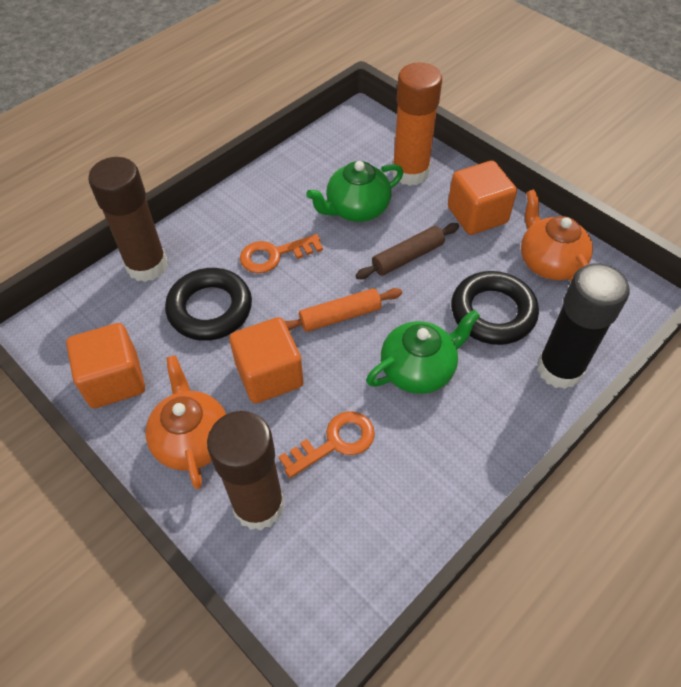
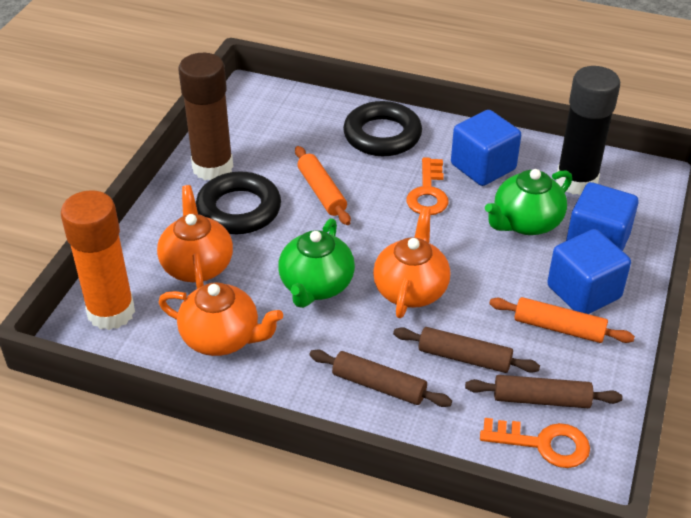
blue cube: none = 0 -> [451,110,521,186] [547,229,631,314] [566,182,638,251] = 3
brown glue stick: [88,157,168,282] [207,411,284,530] = 2 -> [178,53,233,180] = 1
brown rolling pin: [355,223,459,279] = 1 -> [309,349,452,407] [393,327,540,373] [465,375,622,408] = 3
orange cube: [66,323,145,408] [229,317,304,403] [448,161,517,235] = 3 -> none = 0
orange rolling pin: [285,288,402,332] = 1 -> [295,146,351,225] [489,297,635,343] = 2
orange teapot: [146,355,226,489] [521,189,593,281] = 2 -> [157,185,233,289] [159,282,283,356] [373,208,450,318] = 3

